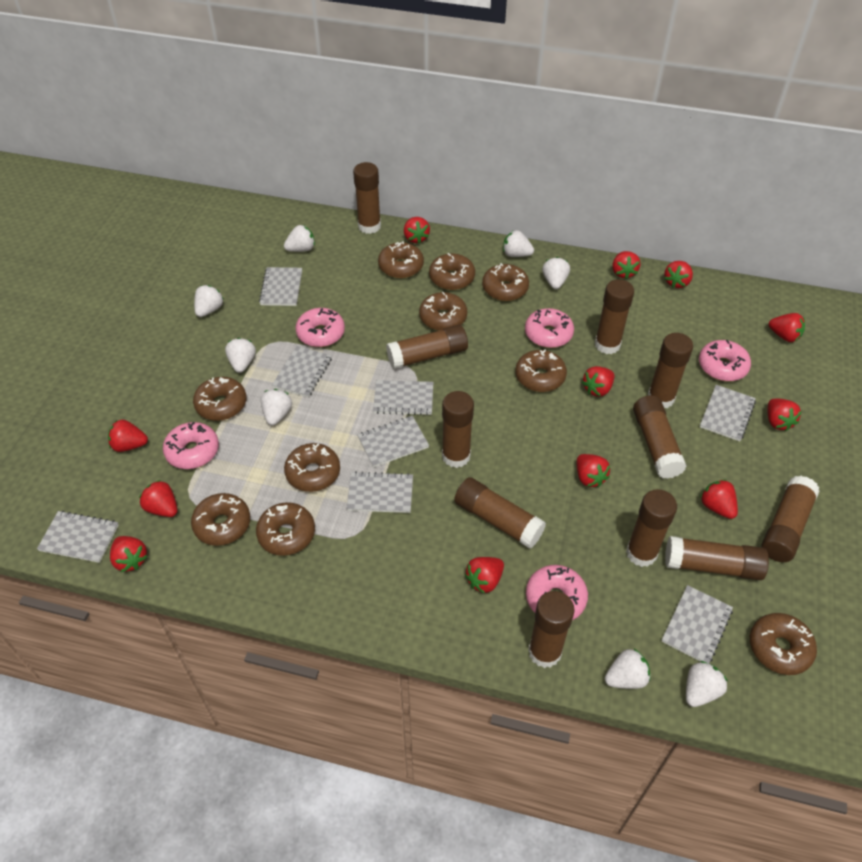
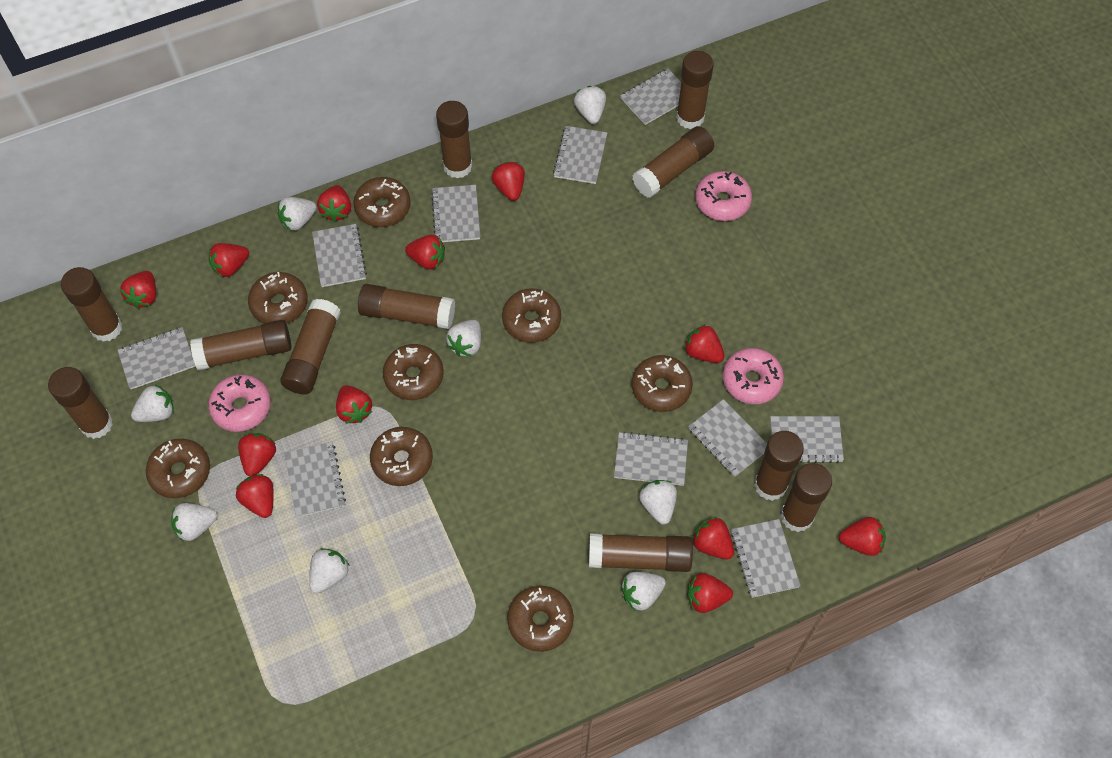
brown donut: [191,493,250,546] [193,377,247,421] [256,502,315,556] [284,443,340,492] [378,241,424,278] [419,292,467,331] [429,253,475,290] [482,263,529,301] [515,350,567,392] [750,613,817,675] = 10 -> [146,439,210,498] [248,272,308,324] [353,177,411,227] [370,427,433,486] [383,344,444,400] [502,288,561,343] [507,586,574,652] [632,355,693,412] = 8
grey notebook: [37,511,118,563] [259,267,302,306] [272,346,332,397] [347,471,413,513] [358,416,429,467] [373,380,433,415] [661,585,733,663] [700,385,756,441] = 8 -> [118,327,196,389] [284,442,346,517] [312,224,367,287] [431,185,480,242] [553,126,607,184] [614,432,688,486] [620,69,681,125] [688,399,767,477] [731,519,800,598] [770,416,844,463] = 10
pink donut: [163,422,219,469] [295,308,345,347] [525,308,574,348] [526,565,588,620] [699,340,751,381] = 5 -> [208,374,271,432] [695,171,752,221] [723,348,784,404] = 3

